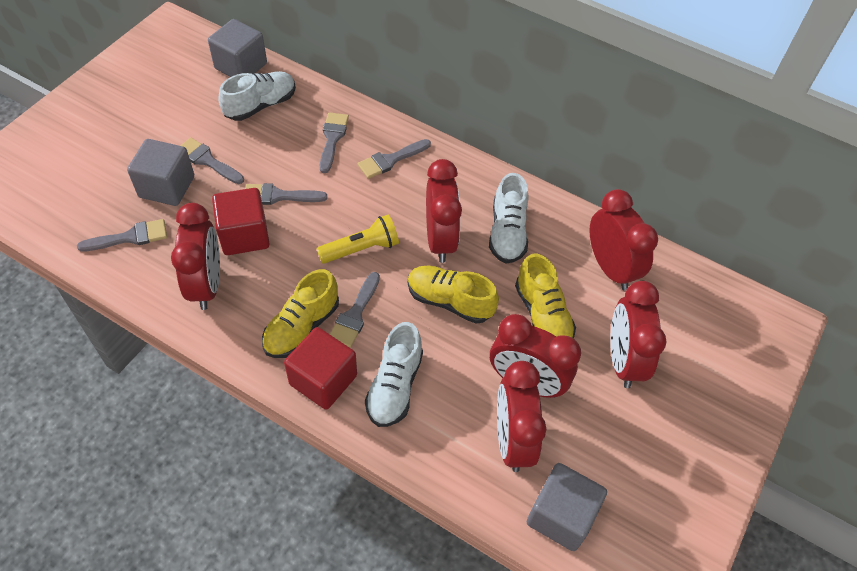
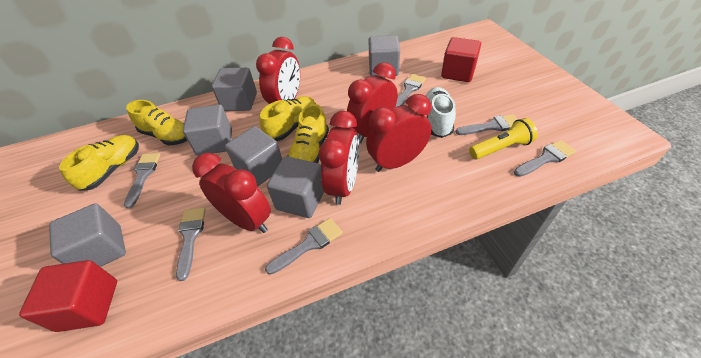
grey cube: [127,139,194,206] [208,19,267,77] [527,463,607,551] = 3 -> [49,203,126,267] [183,104,232,156] [212,68,257,111] [225,126,282,187] [267,156,324,218] [369,35,400,76] = 6
red clock: [171,203,220,310] [426,159,462,263] [490,314,581,398] [497,361,546,472] [589,189,658,290] [610,281,667,388] = 6 -> [192,153,271,233] [256,37,300,104] [319,111,359,205] [347,62,398,143] [366,94,431,172] = 5
white shoe: [218,71,296,121] [365,322,423,427] [489,173,528,264] = 3 -> [425,87,456,138] = 1
yellow shoe: [262,269,339,358] [408,266,499,324] [515,253,576,339] = 3 -> [59,135,139,191] [126,100,188,145] [260,96,316,141] [288,104,329,163] = 4

